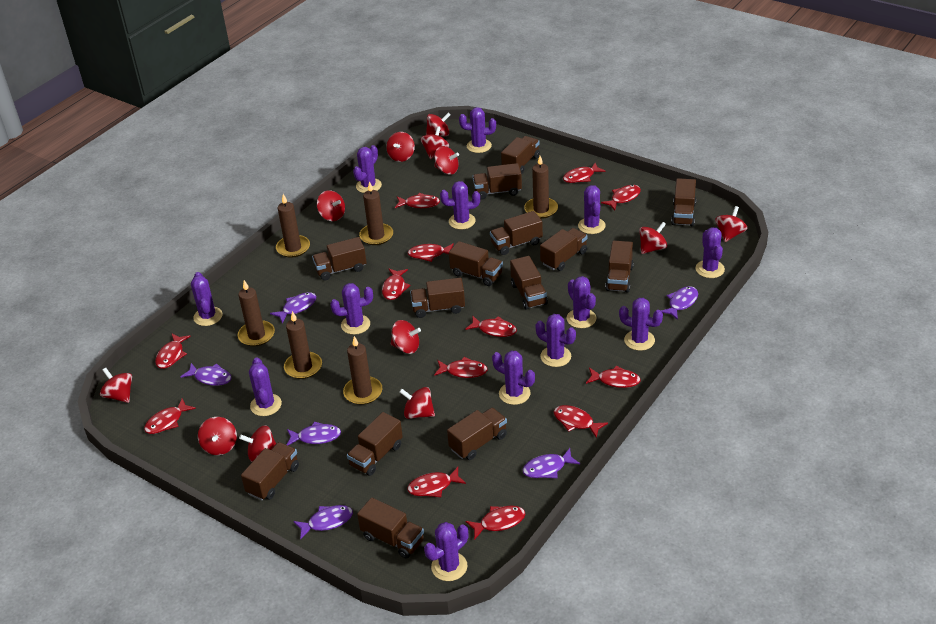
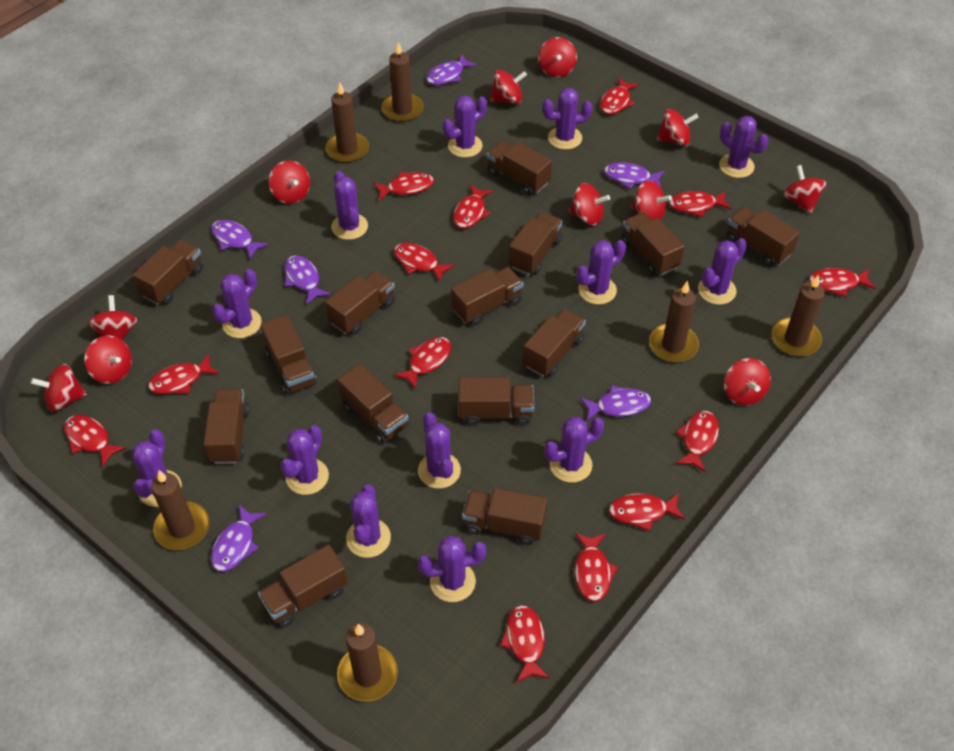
red spinning top: [100,368,132,403] [198,417,237,455] [239,425,276,462] [317,190,345,221] [386,132,415,162] [391,320,421,354] [399,387,435,419] [421,126,449,159] [426,112,451,136] [434,146,459,175] [639,222,667,254] [715,206,747,242] = 12 -> [31,364,87,411] [84,335,132,384] [88,295,137,340] [269,161,310,204] [490,70,527,104] [538,37,577,78] [568,183,610,225] [631,180,672,220] [657,109,699,146] [724,358,771,406] [783,165,826,213] = 11

